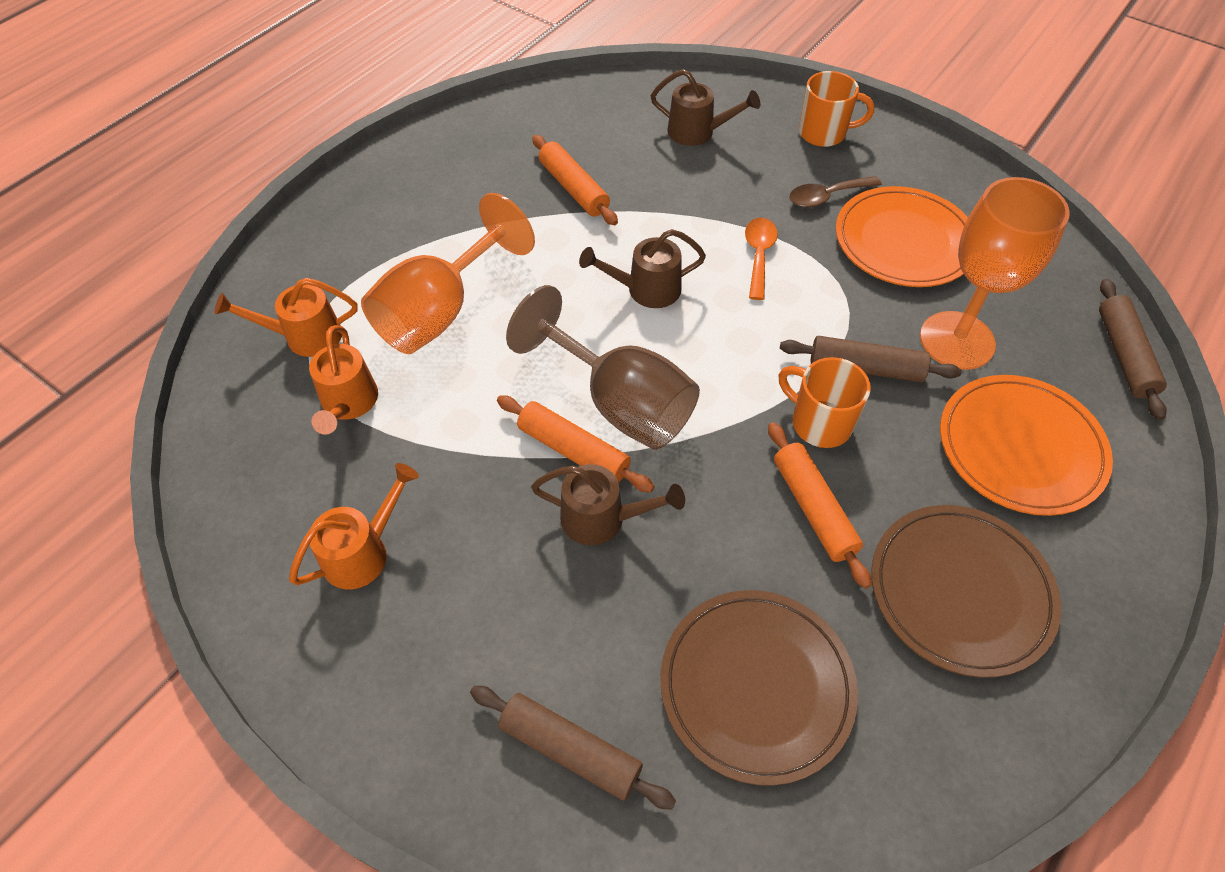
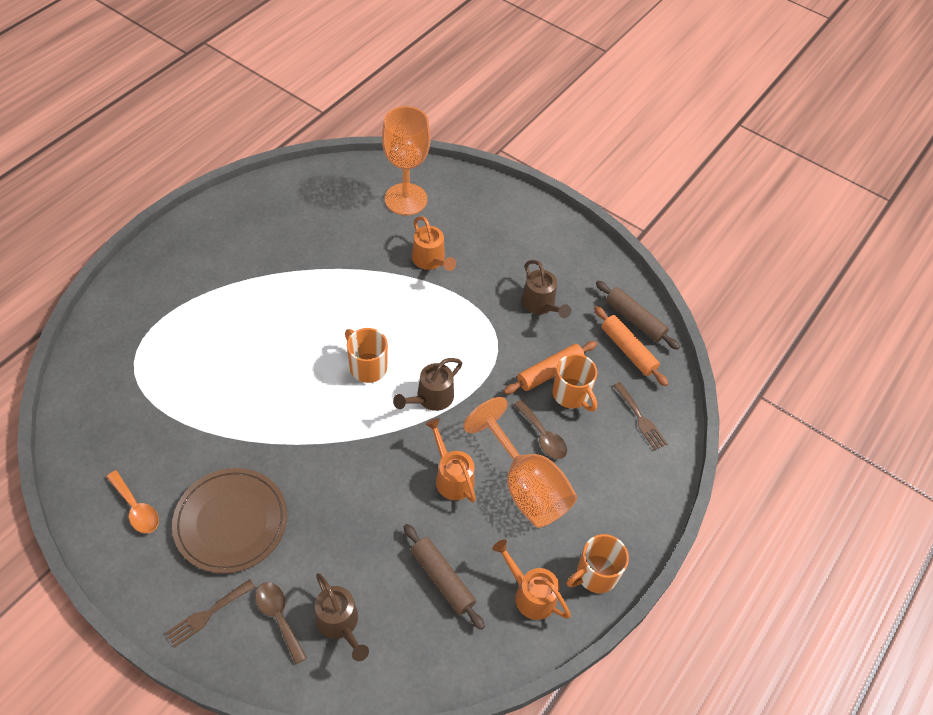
brown fork: none = 0 -> [165,579,255,648] [613,382,668,450] = 2
brown goblet: [506,285,700,450] = 1 -> none = 0
brown plate: [660,590,858,786] [871,505,1061,678] = 2 -> [172,468,287,573] = 1
brown rolling pin: [470,686,676,809] [780,336,962,382] [1099,279,1167,420] = 3 -> [404,524,485,630] [596,281,680,350] = 2
brown spoon: [789,176,882,207] = 1 -> [255,582,307,664] [514,399,567,459] = 2
orange mug: [778,357,871,448] [799,71,874,147] = 2 -> [345,328,388,383] [552,354,597,412] [567,534,629,593] = 3
orange plate: [836,186,968,287] [940,375,1113,516] = 2 -> none = 0
orange rolling pin: [497,395,655,492] [532,135,618,225] [768,422,872,589] = 3 -> [504,341,597,394] [594,306,668,386] = 2

